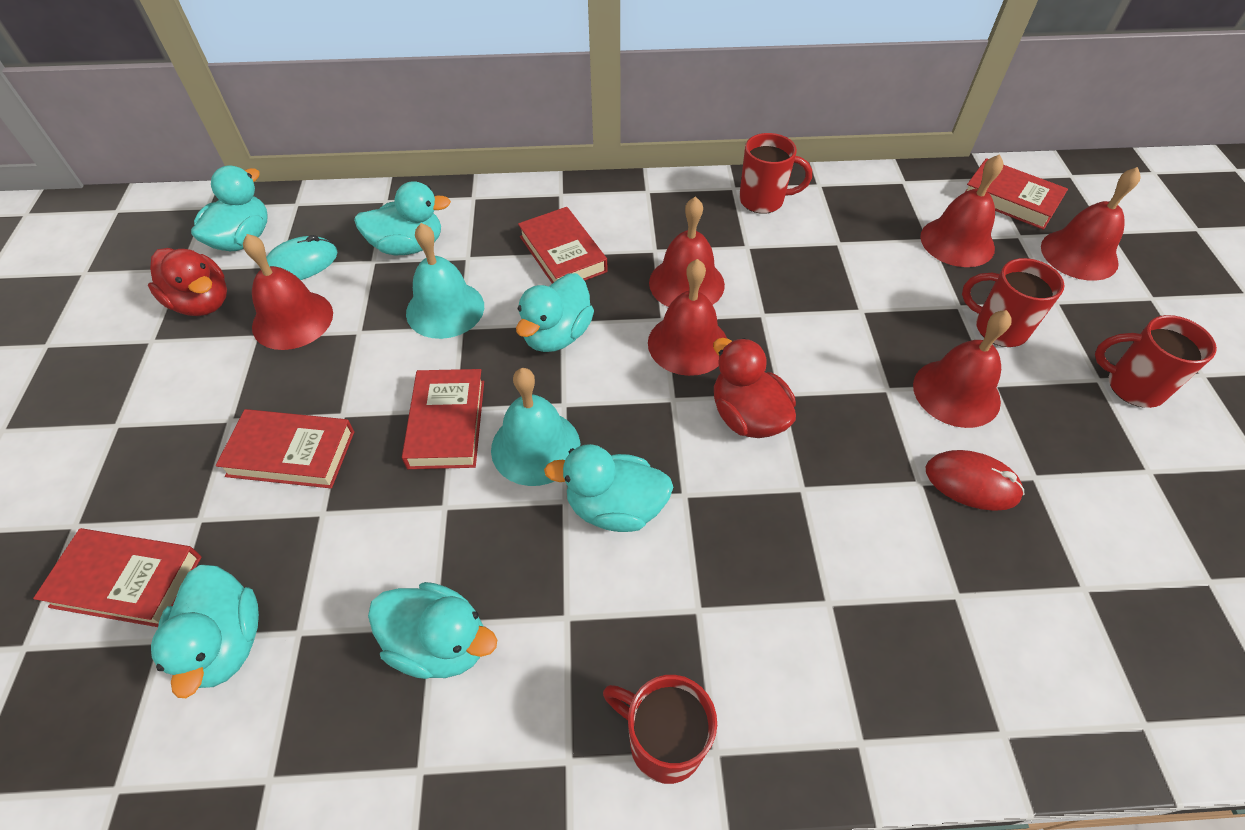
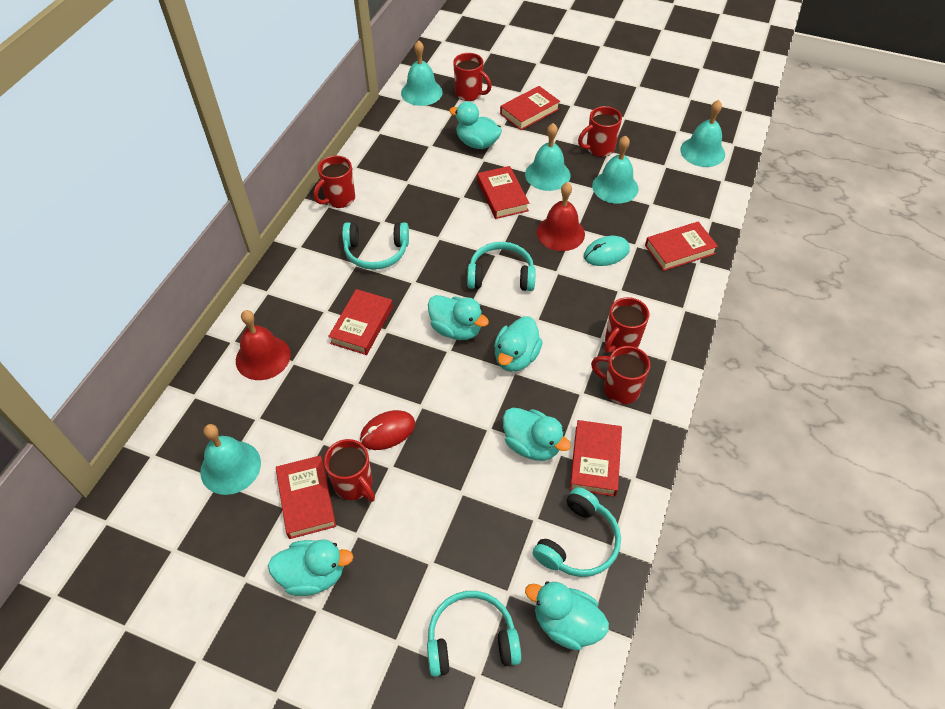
red bell: [243,234,333,350] [648,259,727,376] [649,197,725,307] [913,310,1012,428] [920,154,1003,267] [1041,167,1141,281] = 6 -> [236,310,291,380] [537,182,585,251] = 2
red book: [33,528,201,627] [216,409,354,488] [402,369,484,469] [518,207,608,284] [964,158,1068,230] = 5 -> [276,455,336,539] [328,289,393,355] [477,166,529,219] [500,86,560,130] [570,420,622,497] [645,221,718,271] = 6
red duck: [148,248,227,316] [713,338,796,438] = 2 -> none = 0
red mug: [603,675,717,784] [739,133,812,214] [962,258,1064,347] [1095,315,1217,408] = 4 -> [313,156,355,208] [324,439,375,502] [453,53,492,101] [578,106,622,157] [591,346,650,404] [604,297,649,353] = 6
turquoise bell: [406,223,484,339] [491,368,580,486] = 2 -> [200,424,261,495] [401,40,442,106] [525,123,570,191] [592,135,639,204] [680,100,725,167] = 5
turquoise headphones: none = 0 -> [342,222,409,270] [427,591,521,677] [467,242,536,291] [533,487,621,577] = 4

